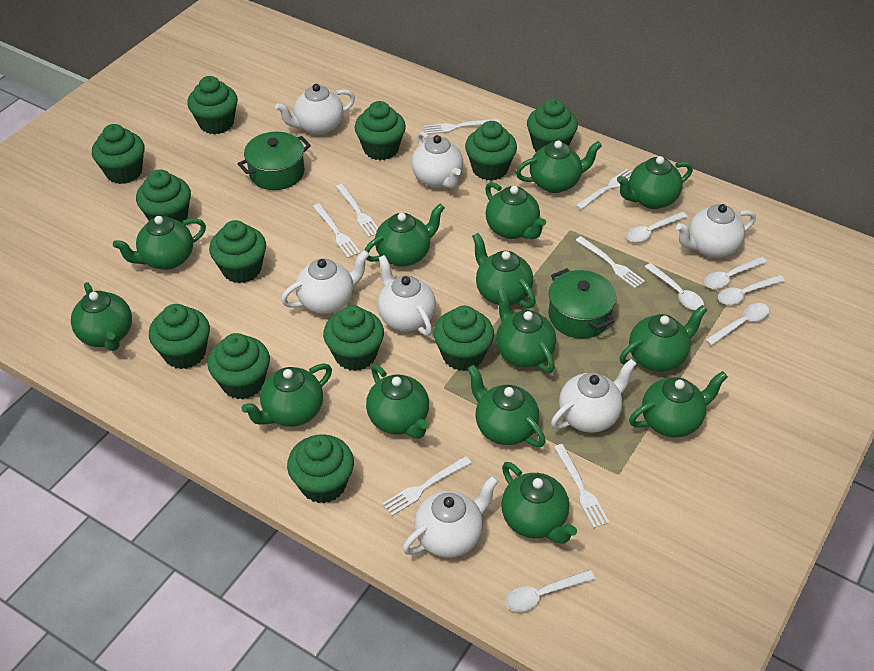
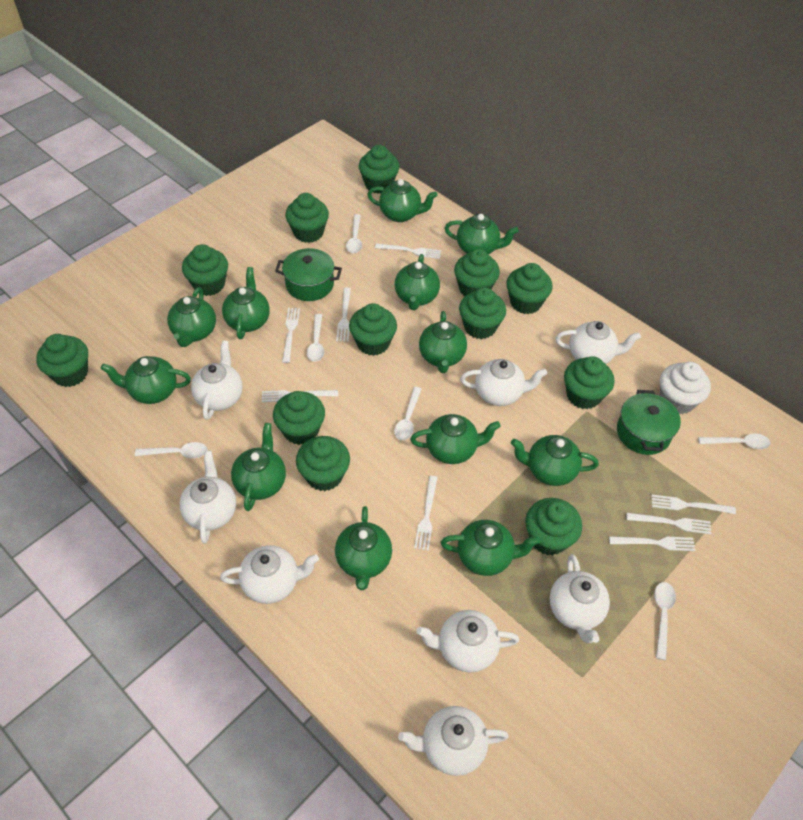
green teapot: [71,282,132,351] [113,216,206,270] [241,363,332,427] [365,203,445,267] [366,365,429,439] [467,365,546,447] [472,233,536,308] [485,182,546,239] [496,288,556,373] [501,462,577,544] [516,141,602,193] [617,156,693,209] [620,305,707,372] [629,371,728,438] = 14 -> [101,356,191,404] [167,287,216,347] [222,267,270,339] [231,423,286,511] [335,506,392,590] [367,179,437,222] [395,254,440,310] [410,414,500,464] [419,311,467,373] [441,520,540,576] [445,214,519,254] [511,435,599,486] = 12
white cupcake: none = 0 -> [660,362,711,414] = 1
white fork: [313,203,361,258] [336,184,378,237] [382,456,471,516] [424,119,500,134] [554,444,609,528] [575,169,632,210] [576,236,645,288] = 7 -> [262,390,338,402] [282,308,300,363] [336,287,351,342] [375,244,441,259] [414,476,438,551] [609,536,695,551] [626,513,711,534] [651,495,736,514] = 8
white teapot: [275,84,355,135] [281,250,370,314] [377,255,436,336] [403,476,499,558] [411,131,463,189] [551,359,637,433] [676,204,756,258] = 7 -> [180,451,236,544] [191,340,243,420] [220,545,319,604] [398,706,509,776] [416,610,519,672] [460,359,547,406] [550,554,610,643] [555,321,641,364] = 8

